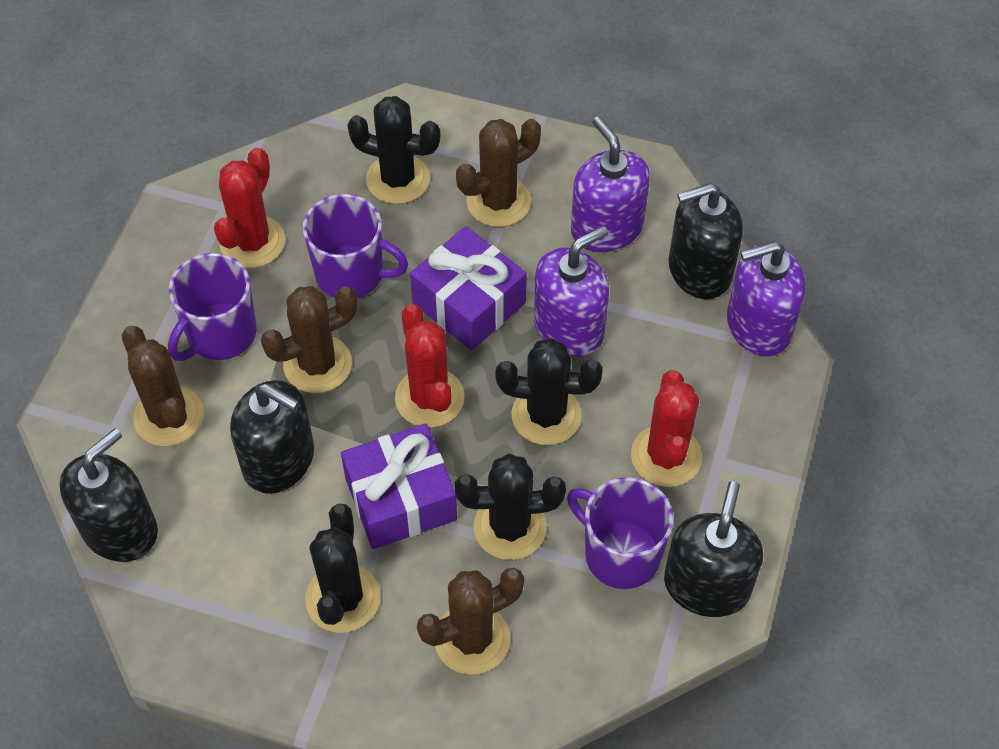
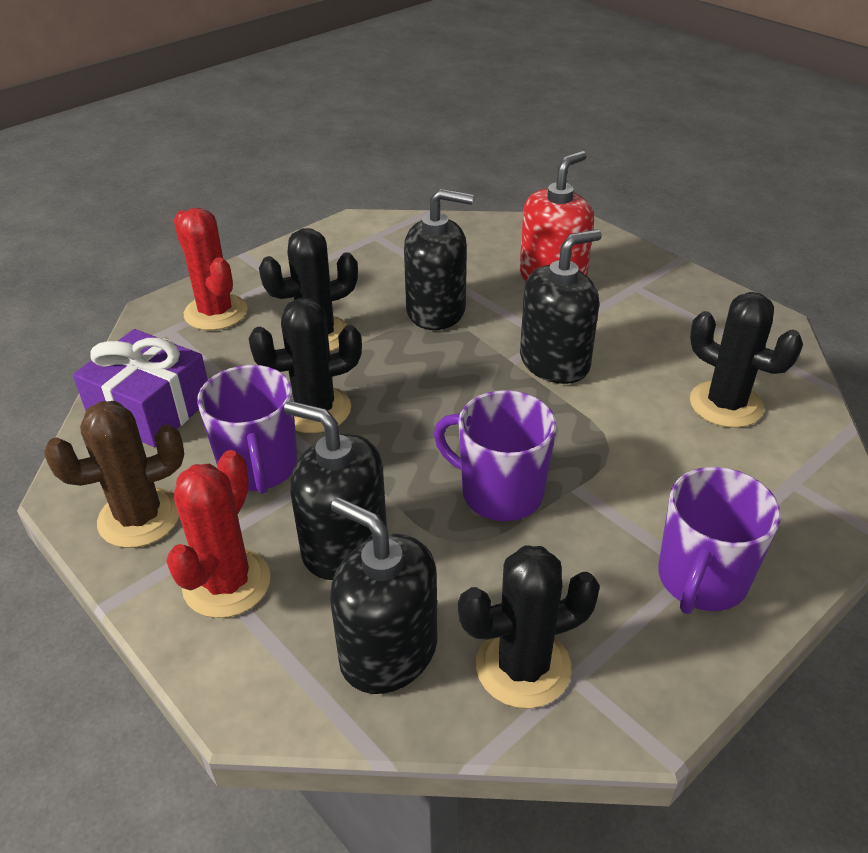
brown cactus: [122,326,204,446] [261,286,358,393] [417,568,524,675] [456,119,541,227] = 4 -> [44,401,184,548] = 1
purple gift: [341,423,457,549] [410,226,527,350] = 2 -> [73,329,208,447] = 1
purple soap dispenser: [534,226,609,357] [571,116,650,252] [727,241,806,356] = 3 -> none = 0
red cactus: [214,148,285,268] [395,304,465,428] [631,370,702,487] = 3 -> [166,450,271,618] [174,208,247,330] = 2
red soap dispenser: none = 0 -> [520,151,594,281] = 1

